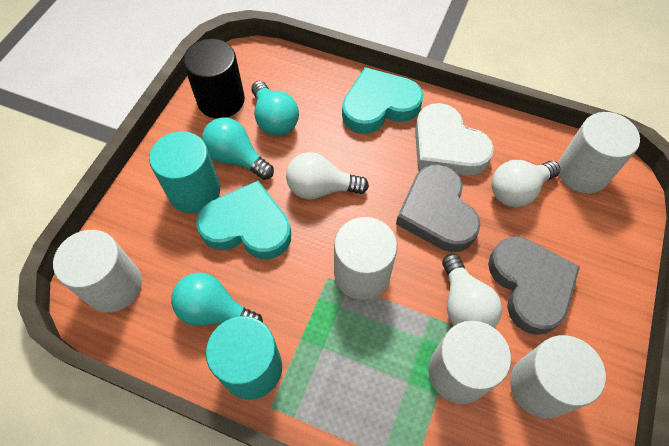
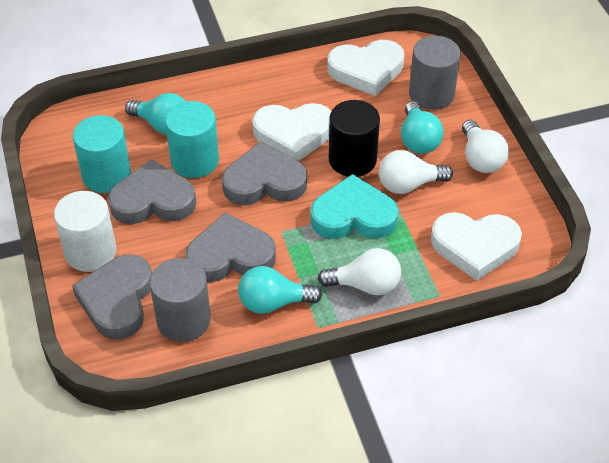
grey cylinder: none = 0 -> [150,258,211,342] [409,36,461,110] = 2
grey heart: [396,164,481,252] [488,236,580,335] = 2 -> [72,254,152,339] [108,159,196,224] [185,212,276,282] [222,142,307,205] = 4
turquoise heart: [196,181,291,259] [342,67,424,134] = 2 -> [310,174,399,239] = 1
white cylinder: [53,230,142,313] [334,217,397,300] [428,321,511,404] [510,335,606,418] [558,112,640,193] = 5 -> [54,191,116,272] = 1
white heart: [415,103,494,176] = 1 -> [252,103,331,161] [327,40,404,96] [431,212,522,281] = 3

